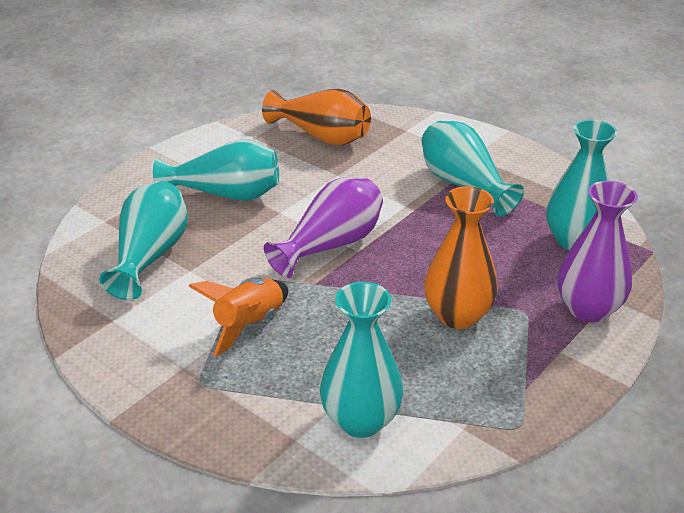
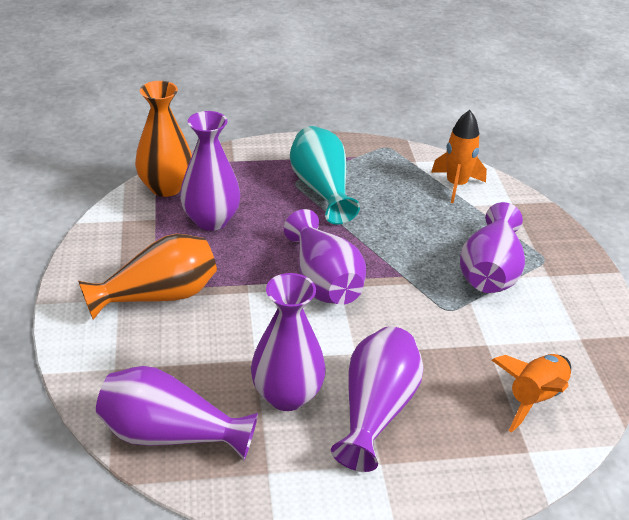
orange rocket: [188,279,288,357] = 1 -> [431,110,487,203] [492,354,571,432] = 2
purple vase: [264,177,383,278] [558,181,638,322] = 2 -> [96,366,258,460] [180,111,241,231] [251,273,326,411] [284,209,366,305] [331,326,424,472] [460,202,525,293] = 6
turquoise vase: [99,181,188,300] [153,139,279,201] [320,282,403,438] [421,121,524,216] [546,119,618,250] = 5 -> [290,126,360,225] = 1

